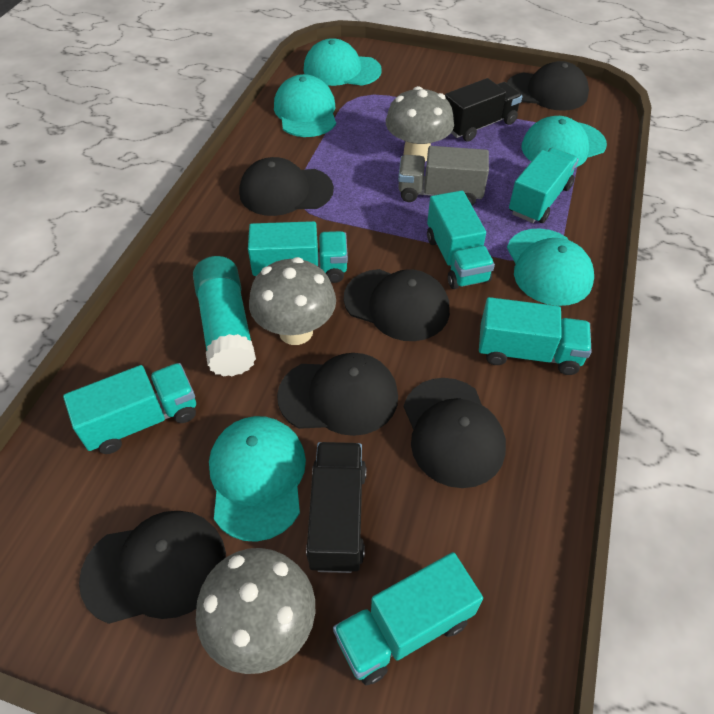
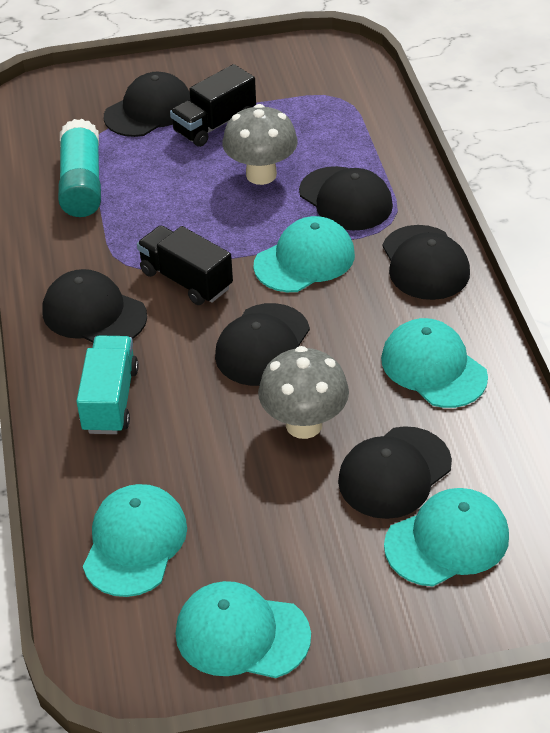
grey mushroom: [196,548,315,674] [249,257,336,345] [386,86,454,162] = 3 -> [223,104,298,185] [258,346,349,439] = 2
grey truck: [398,146,489,205] = 1 -> none = 0
turquoise truck: [63,363,196,454] [248,221,348,283] [333,552,483,685] [427,190,495,289] [479,297,592,375] [509,148,579,223] = 6 -> [76,336,139,434] = 1

